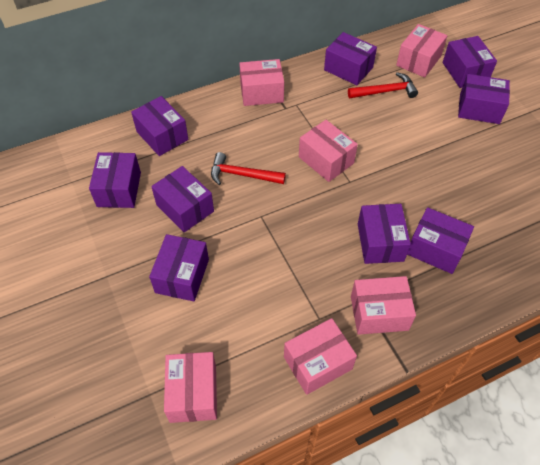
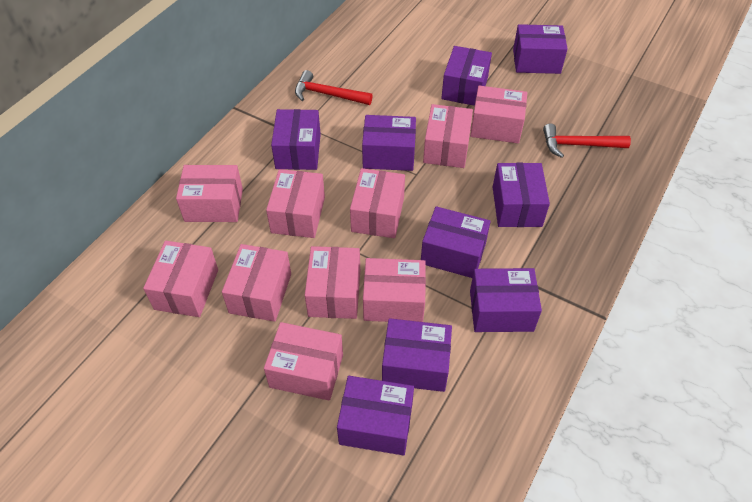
pink box: [164,352,217,423] [239,59,284,106] [284,318,357,395] [299,120,358,182] [351,276,416,335] [396,24,448,78] = 6 -> [143,241,218,317] [176,165,243,222] [222,244,291,322] [264,322,343,401] [266,169,325,238] [305,246,360,319] [350,168,405,238] [363,258,426,322] [423,104,473,168] [470,86,527,143] = 10

